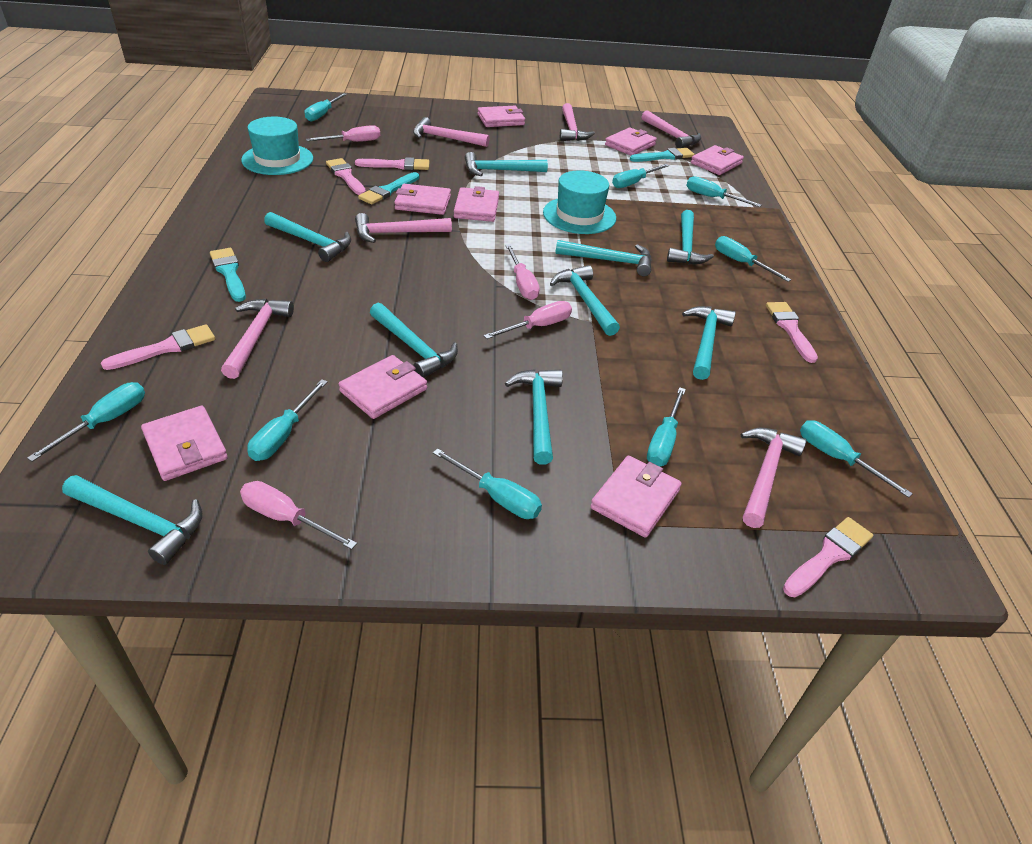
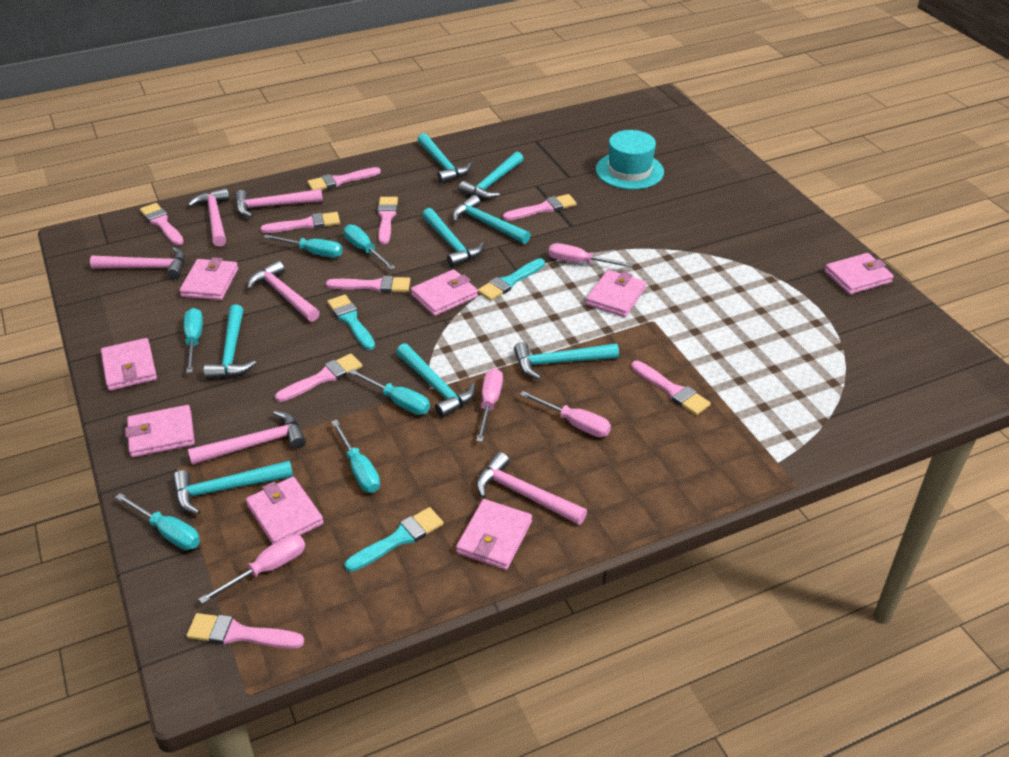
pink brush: [101,324,215,370] [326,158,366,195] [355,157,429,170] [766,302,818,363] [783,517,873,597] = 5 -> [140,203,184,245] [186,613,304,649] [260,212,340,233] [275,354,362,402] [307,167,381,190] [326,276,410,293] [377,197,398,244] [503,194,577,220] [631,361,711,416] = 9
turquoise hammer: [62,475,202,565] [264,212,351,262] [370,303,458,378] [465,152,548,176] [505,369,563,465] [550,265,620,336] [555,240,652,276] [667,210,714,264] [682,306,736,380] = 9 -> [173,460,293,515] [203,304,256,379] [396,343,475,418] [417,133,472,183] [422,208,484,267] [452,195,531,244] [459,152,523,199] [514,342,619,380] = 8
turquoise hat: [241,117,313,175] [543,170,616,234] = 2 -> [596,130,664,190] = 1
turquoise screwdriver: [27,382,145,462] [247,379,328,461] [305,93,347,122] [433,448,542,519] [612,164,669,188] [647,387,686,466] [686,176,761,207] [715,236,791,282] [800,420,913,498] = 9 -> [115,493,200,550] [184,308,203,373] [263,235,343,258] [331,419,380,493] [344,225,395,270] [348,369,430,415] = 6

